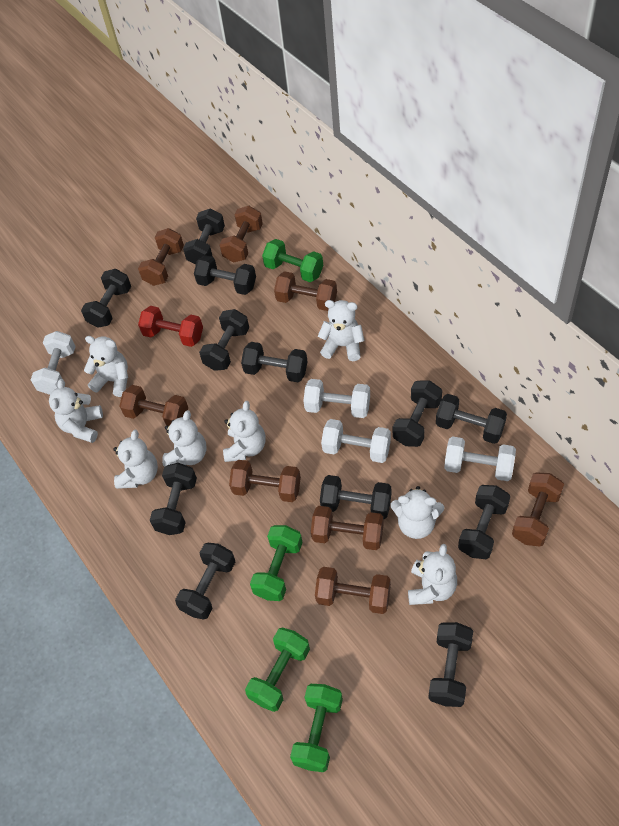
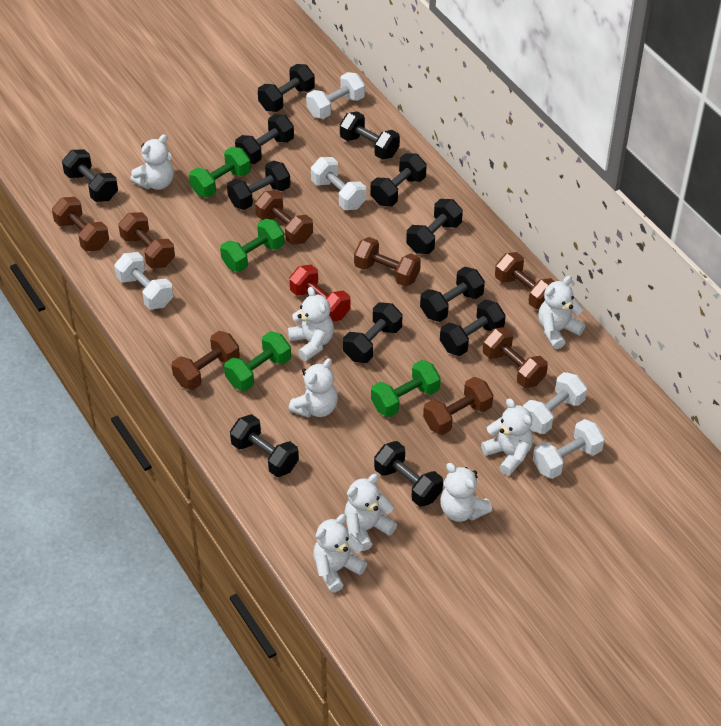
white dumbbell: [31,331,76,395] [303,379,370,418] [321,419,391,463] [444,436,516,481] = 4 -> [114,252,173,309] [306,72,365,119] [311,157,366,210] [523,372,587,434] [533,419,605,479] = 5

